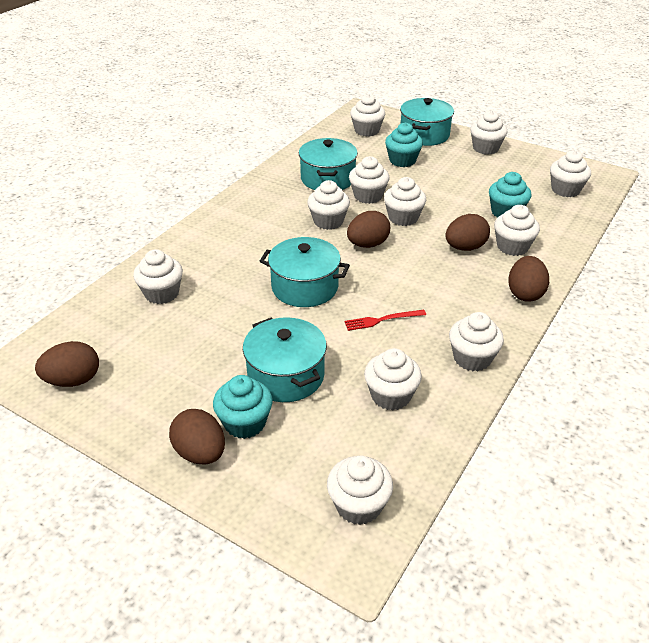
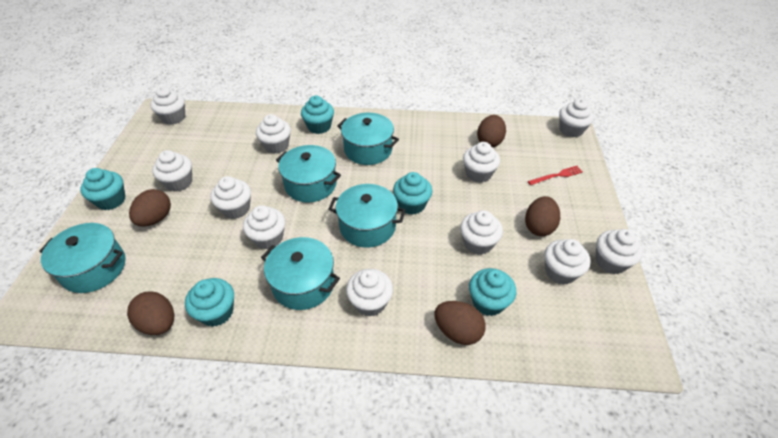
turquoise cupcake: [213,375,273,439] [385,122,423,167] [489,172,531,218] = 3 -> [80,168,126,210] [185,278,234,327] [301,96,334,134] [393,172,432,215] [469,268,516,316] = 5
turquoise pot: [243,317,327,402] [260,237,350,307] [299,138,358,190] [400,98,454,146] = 4 -> [39,223,125,293] [261,237,340,310] [276,145,341,203] [329,184,406,248] [337,113,399,165] = 5

